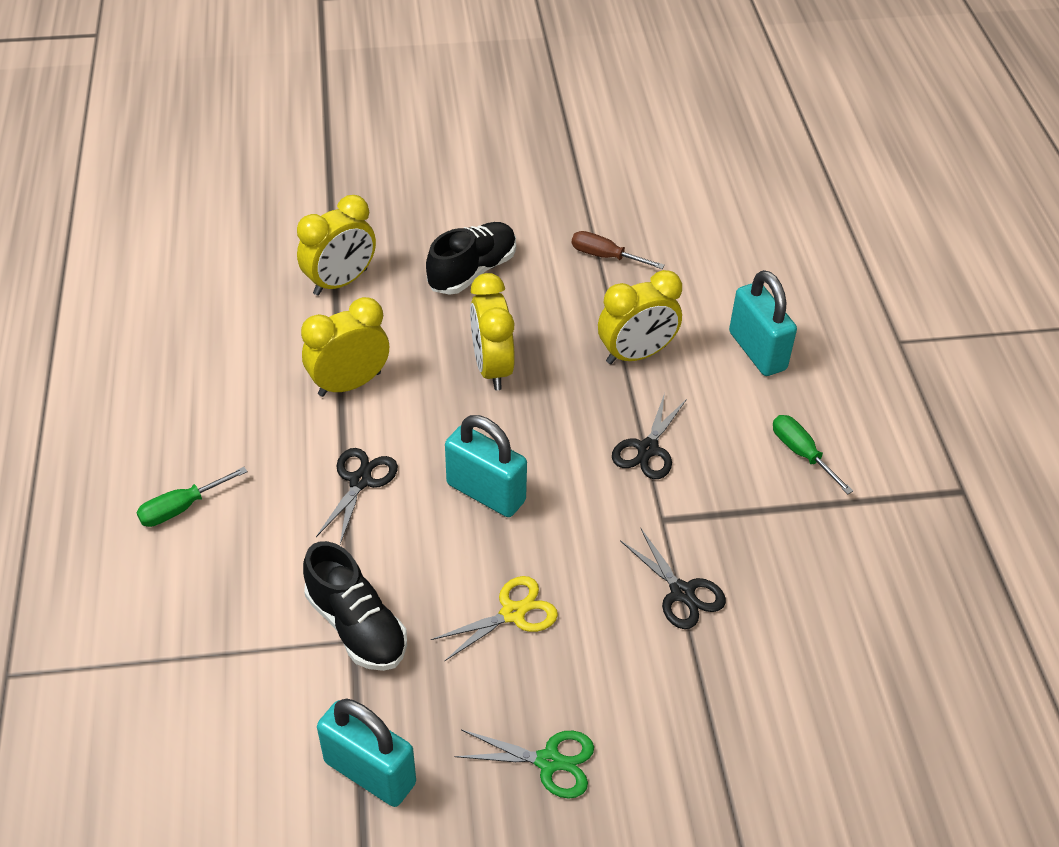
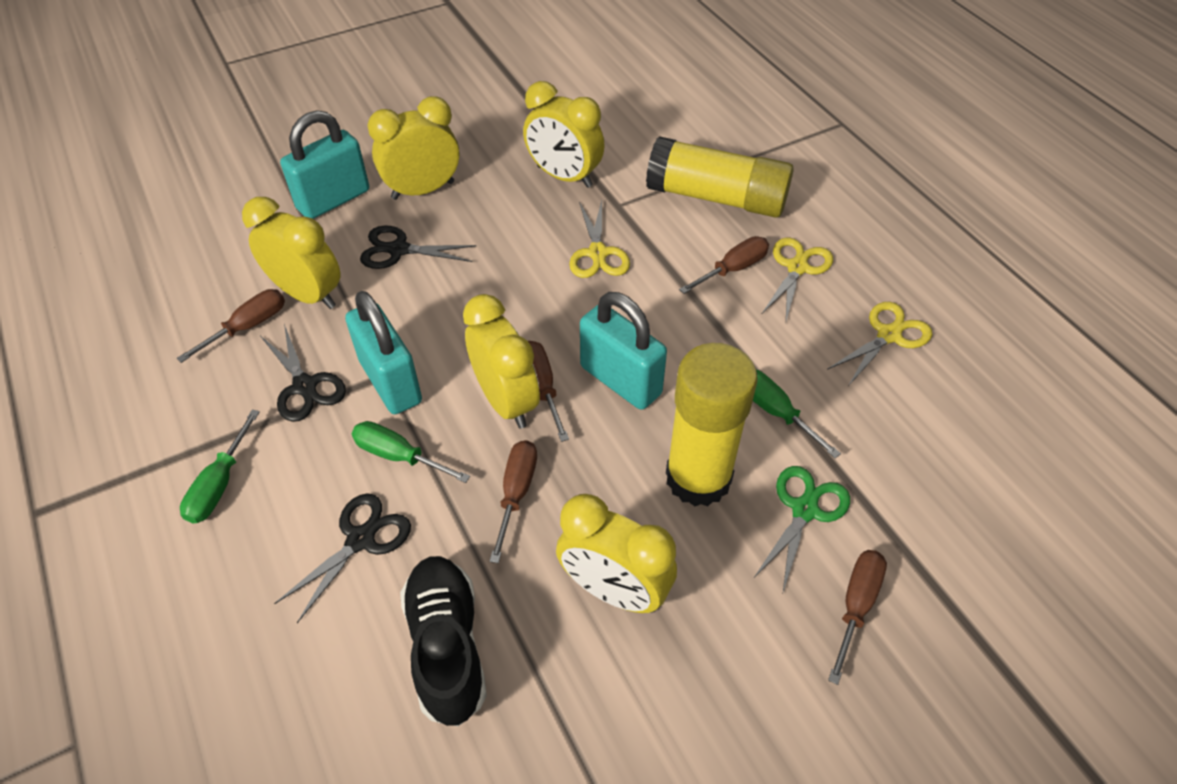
black shoe: [303,541,407,671] [426,222,516,295] = 2 -> [400,556,487,726] = 1
brown screwdriver: [572,231,665,269] = 1 -> [176,289,285,363] [490,440,537,563] [528,341,569,442] [679,236,769,294] [828,550,887,685] = 5
green screwdriver: [136,467,248,527] [773,415,853,494] = 2 -> [180,410,260,523] [352,421,470,483] [753,370,841,458] = 3
yellow clock: [297,195,376,296] [301,297,389,397] [470,273,515,390] [598,270,682,364] = 4 -> [242,197,340,309] [367,96,459,200] [463,294,540,429] [523,81,605,188] [556,494,677,613] = 5
yellow glue stick: none = 0 -> [646,136,794,218] [666,343,758,506] = 2
yellow scissors: [431,576,558,662] = 1 -> [569,201,630,278] [761,238,833,321] [828,302,932,386] = 3

